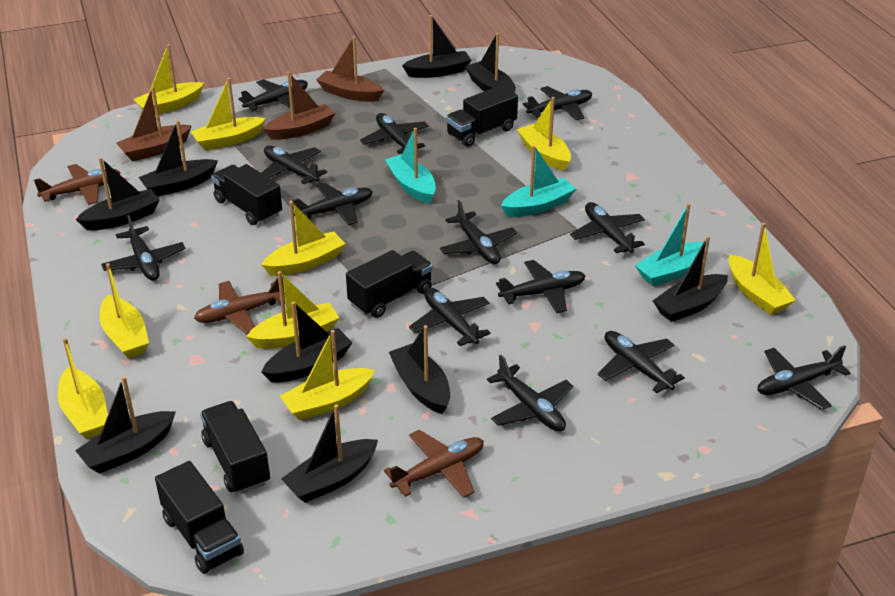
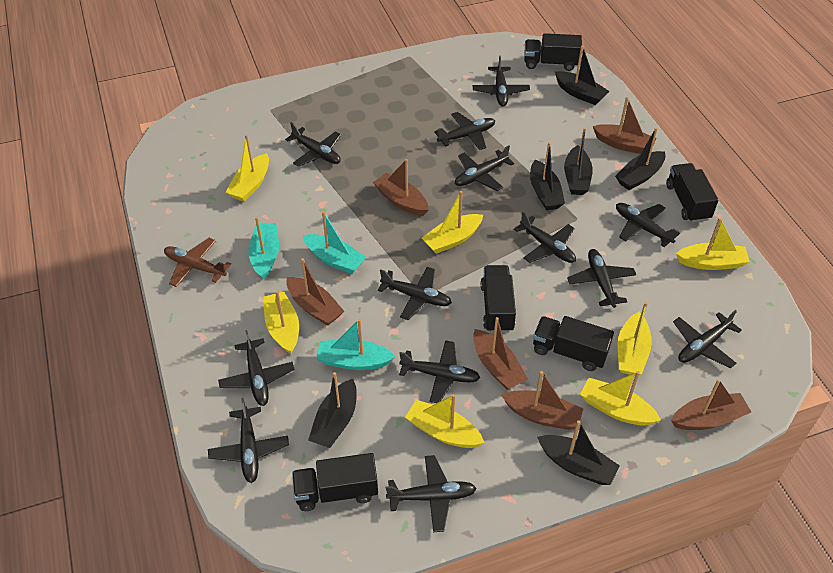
black boat: [75,376,176,473] [76,157,160,230] [139,120,218,196] [262,302,353,382] [281,404,378,503] [389,325,450,414] [402,15,472,78] [465,33,516,93] [653,236,728,322] = 9 -> [308,372,357,448] [530,142,565,210] [537,420,620,485] [555,45,610,105] [564,127,593,195] [615,128,665,190] = 6
brown boat: [116,86,192,161] [263,72,335,140] [316,37,384,102] = 3 -> [286,258,344,326] [373,159,429,216] [473,317,528,390] [502,371,583,430] [593,97,656,154] [671,379,751,430] = 6
brown plane: [34,164,121,205] [194,276,285,334] [384,430,484,498] = 3 -> [164,238,231,287] = 1
yellow boat: [58,338,108,439] [100,263,149,358] [133,44,204,115] [190,78,266,151] [246,271,339,349] [261,201,345,276] [280,330,375,420] [517,97,571,171] [729,223,796,315] = 9 -> [225,134,269,202] [263,290,299,354] [405,394,485,448] [422,191,483,254] [580,371,661,426] [618,302,652,376] [676,218,750,270] = 7

